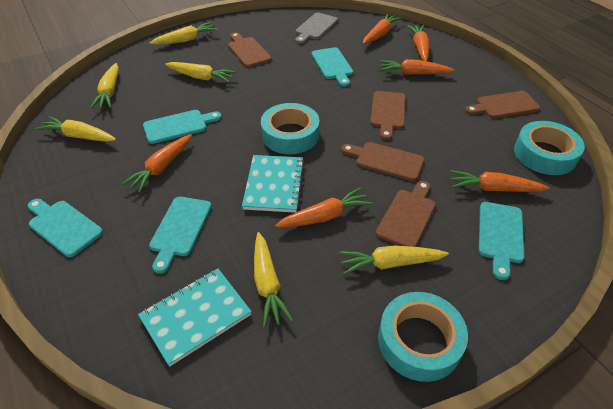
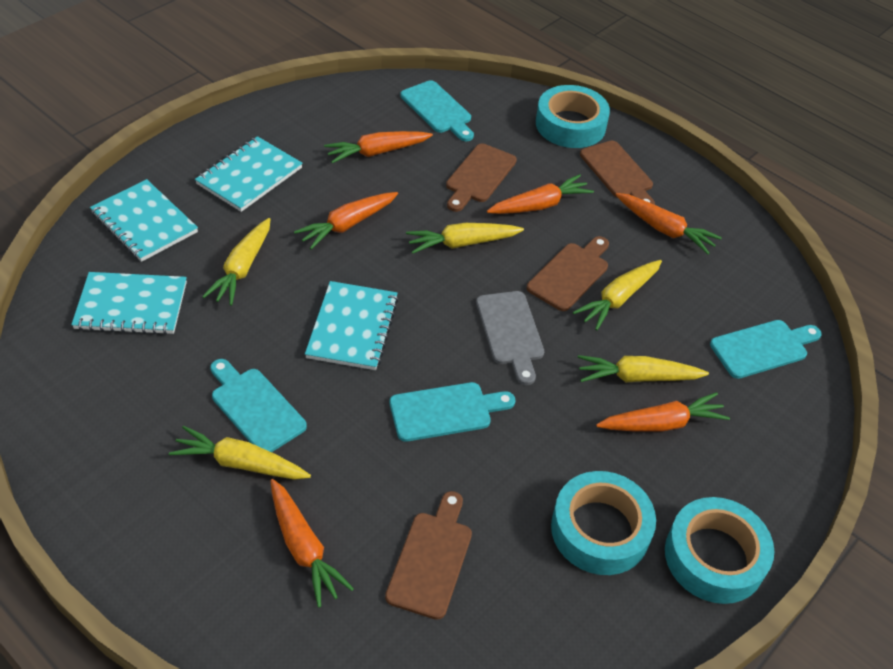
brown cutting board: [228,32,272,67] [341,142,424,181] [370,91,406,140] [376,181,436,247] [465,91,540,118] = 5 -> [385,491,472,620] [446,143,517,212] [527,236,609,311] [580,141,655,205] = 4
turquoise cutting board: [28,199,103,257] [143,110,222,144] [149,197,212,274] [311,47,353,87] [479,202,524,280] = 5 -> [210,359,307,452] [390,382,515,442] [400,80,474,141] [710,320,822,379] = 4
turquoise notebook: [138,268,252,366] [242,155,305,213] = 2 -> [71,272,187,335] [90,179,198,262] [195,136,303,212] [305,281,399,370] = 4
yellow carrot: [35,116,116,142] [90,63,119,109] [150,22,218,45] [165,62,236,83] [254,232,294,328] [339,246,449,275] = 6 -> [169,426,311,480] [202,218,270,306] [406,223,524,254] [573,260,662,330] [578,355,709,383] = 5

